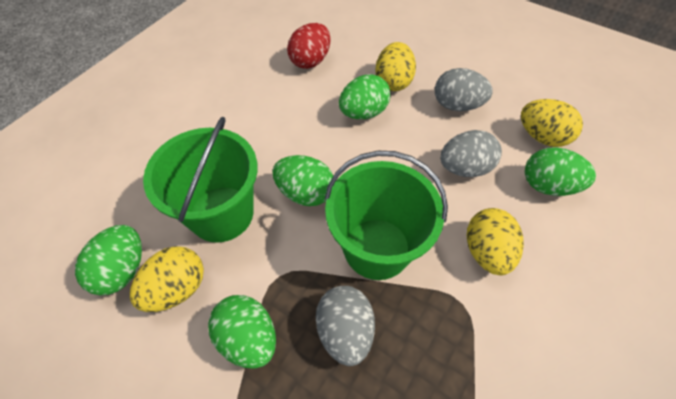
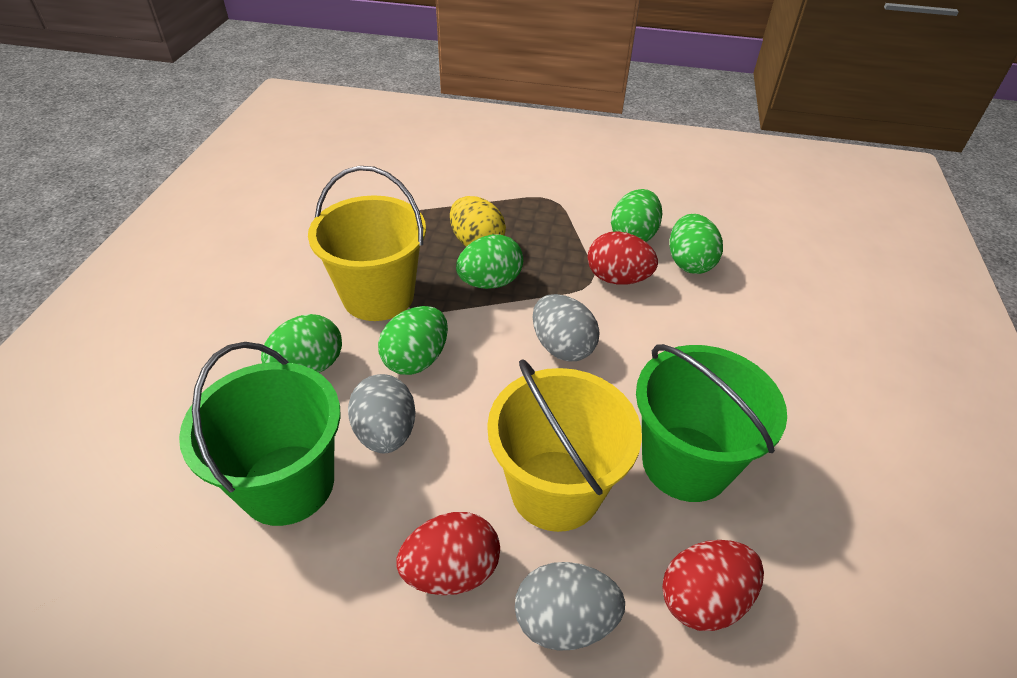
red egg: [287,23,331,69] = 1 -> [396,512,500,595] [588,231,658,285] [662,540,764,631] = 3
yellow bucket: none = 0 -> [308,166,426,321] [487,359,642,532] = 2
yellow egg: [130,246,204,312] [375,42,416,91] [467,208,524,275] [521,99,583,147] = 4 -> [450,196,506,247] = 1

